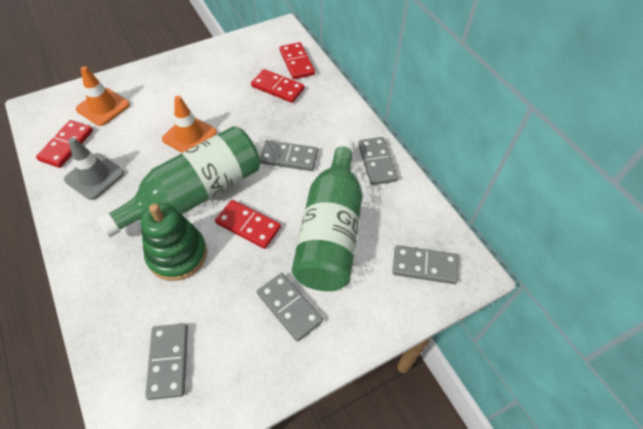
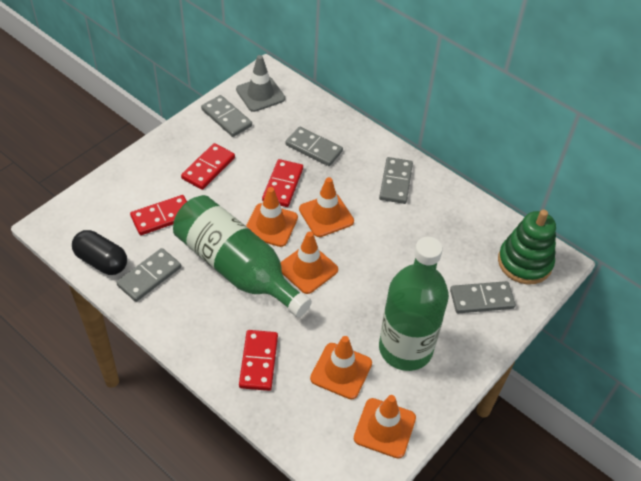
black capsule: none = 0 -> [72,230,127,275] = 1
orange traffic cone: [76,66,130,126] [162,96,217,153] = 2 -> [246,187,298,247] [280,231,338,294] [299,177,354,237] [310,336,372,399] [354,395,416,458] = 5

